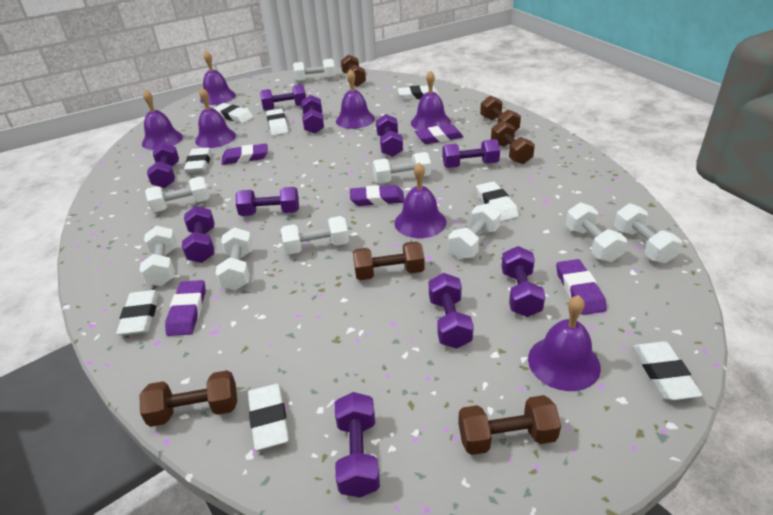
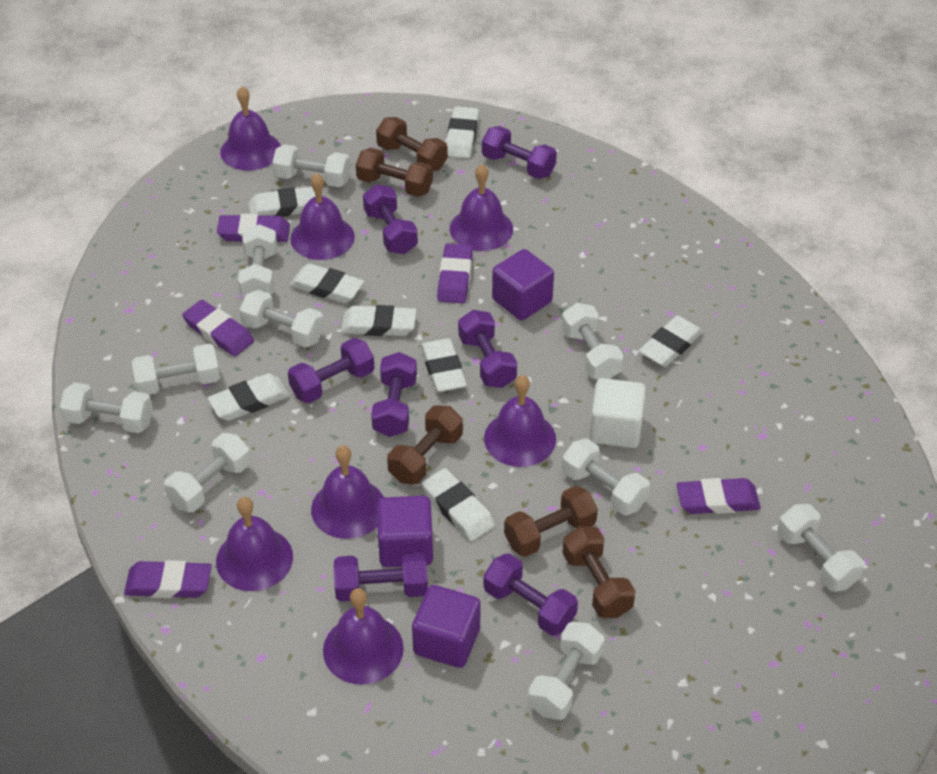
brown dumbbell: [139,370,237,427] [341,54,366,87] [353,241,425,280] [458,395,561,455] [480,96,521,131] [491,121,535,164] = 6 -> [356,148,433,197] [376,117,448,171] [387,405,463,485] [504,486,598,557] [562,526,635,618] = 5
purple cube: none = 0 -> [377,496,433,567] [412,585,481,668] [492,249,554,320] = 3
purple dumbbell: [147,143,179,188] [182,206,214,263] [236,187,299,216] [260,84,306,111] [301,95,324,134] [335,392,380,498] [376,114,403,157] [429,273,474,349] [442,139,500,168] [501,246,545,317] = 10 -> [288,338,375,403] [334,551,428,602] [363,184,418,254] [371,352,417,437] [458,310,517,388] [482,126,557,179] [484,553,578,636] = 7
white cube: none = 0 -> [589,378,646,448] = 1
white dumbbell: [140,226,177,286] [145,176,210,212] [216,227,253,290] [281,216,349,254] [293,59,335,82] [372,152,431,184] [448,203,501,259] [566,203,627,262] [614,204,682,264] = 9 -> [60,382,153,433] [132,344,220,395] [164,433,251,512] [238,224,277,296] [240,290,324,348] [272,144,351,187] [528,622,605,720] [561,303,623,379] [562,439,650,515] [778,504,864,592] = 10

